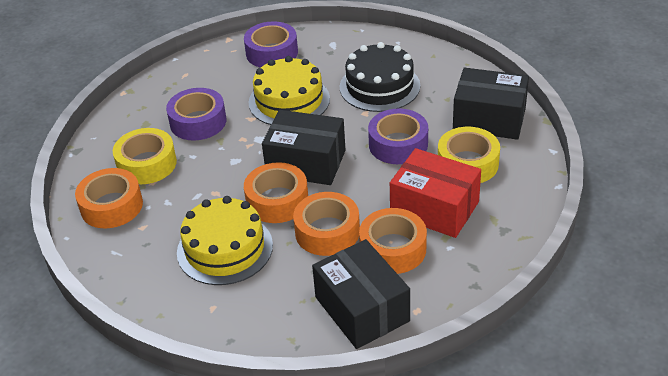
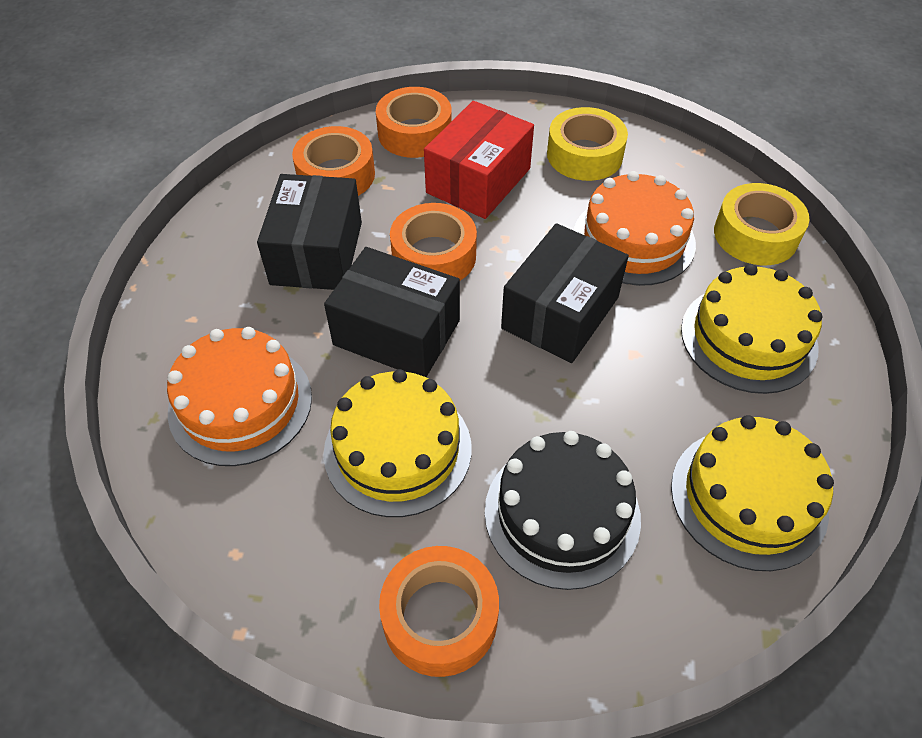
orange cake: none = 0 -> [167,327,312,466] [574,171,696,286] = 2
purple tape: [166,88,226,141] [244,21,298,67] [368,109,428,164] = 3 -> none = 0
yellow cake: [177,196,273,285] [248,56,330,125] = 2 -> [324,369,472,517] [671,415,834,571] [681,264,822,394] = 3

